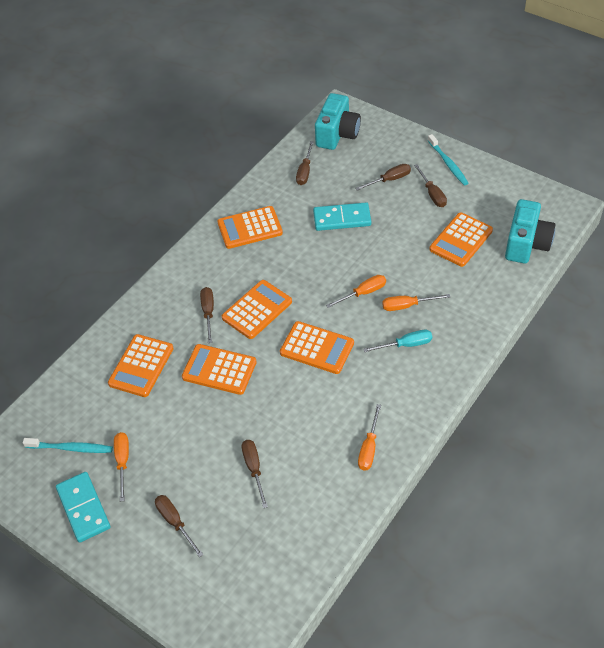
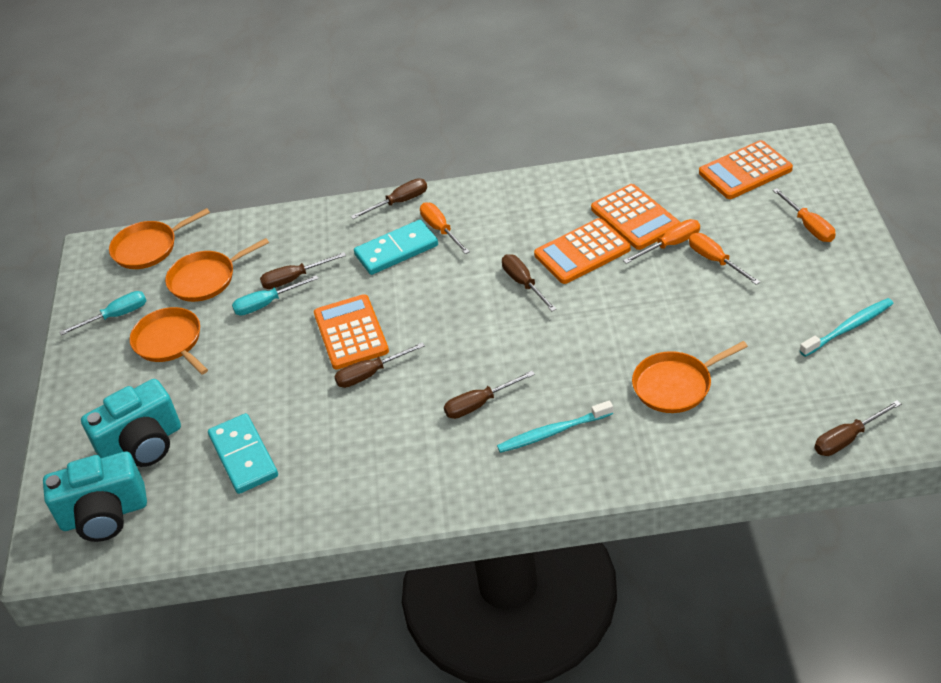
orange calculator: [108,334,174,397] [182,344,257,395] [217,206,283,249] [222,280,292,339] [280,321,354,374] [429,212,493,267] = 6 -> [314,294,389,369] [534,218,631,284] [591,184,680,250] [699,140,793,199] = 4
orange pan: none = 0 -> [109,208,210,269] [130,307,208,375] [165,238,269,302] [632,341,748,413] = 4
turquoise screwdriver: [363,330,432,353] = 1 -> [59,291,147,335] [232,275,319,316] = 2

